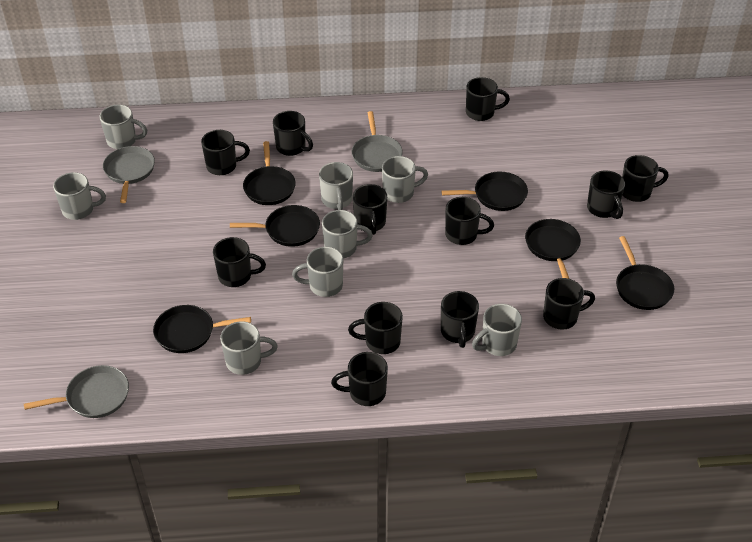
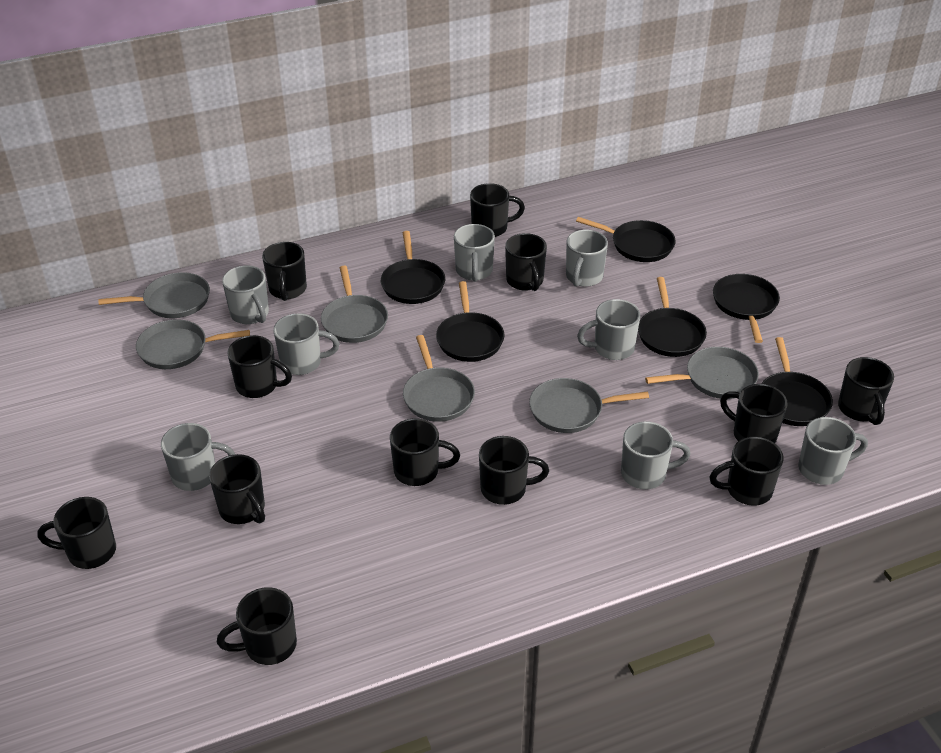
grey pan: [24,365,129,418] [103,146,155,203] [352,111,403,172] = 3 -> [98,272,210,318] [136,319,250,369] [321,266,388,343] [403,335,475,422] [529,378,649,433] [645,347,759,399] = 6

